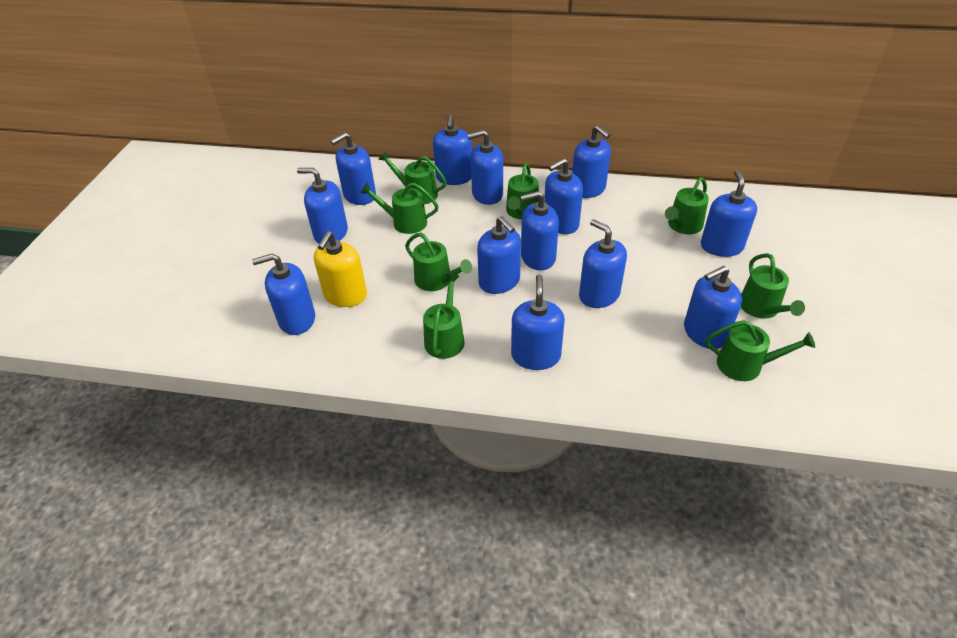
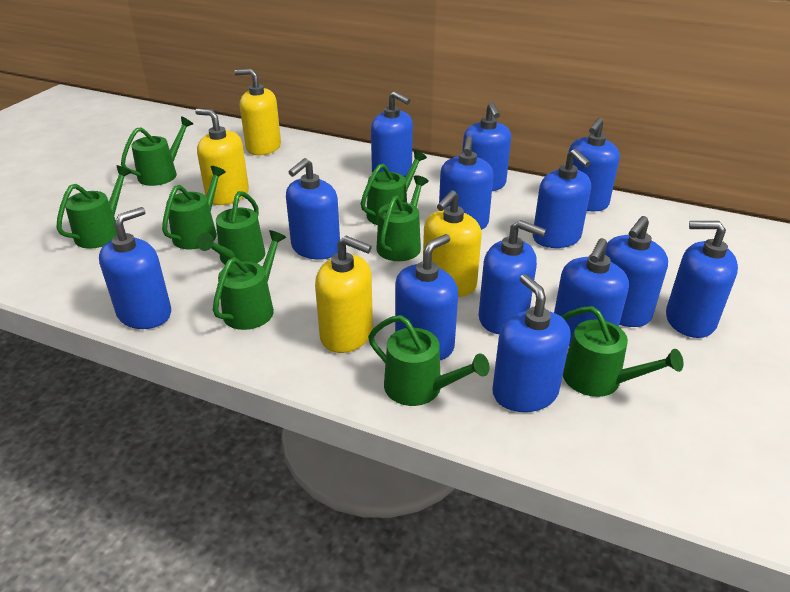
green watering can: [360,183,438,234] [378,151,447,204] [405,233,472,291] [423,274,465,359] [506,163,539,219] [665,177,709,234] [706,320,815,381] [741,253,805,319] = 8 -> [57,165,132,249] [121,116,193,186] [162,166,226,250] [197,191,265,264] [213,230,286,330] [361,150,427,225] [368,315,490,406] [376,175,429,261] [561,306,684,397] = 9
yellow soap dispenser: [314,231,367,307] = 1 -> [195,108,249,205] [234,69,281,155] [315,236,373,353] [423,190,482,297] = 4

